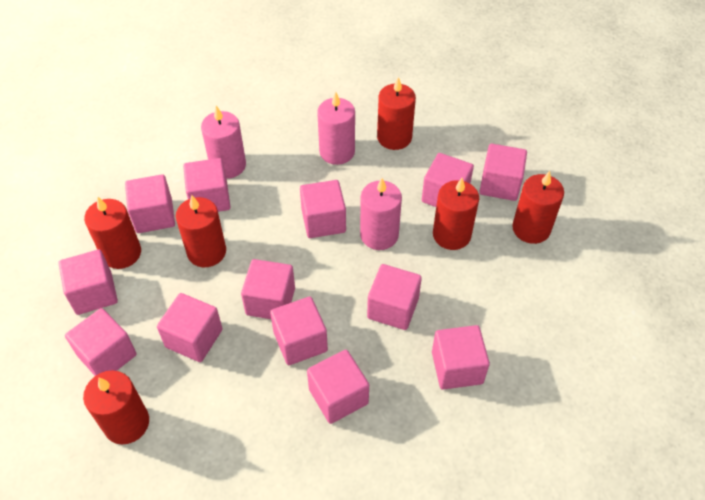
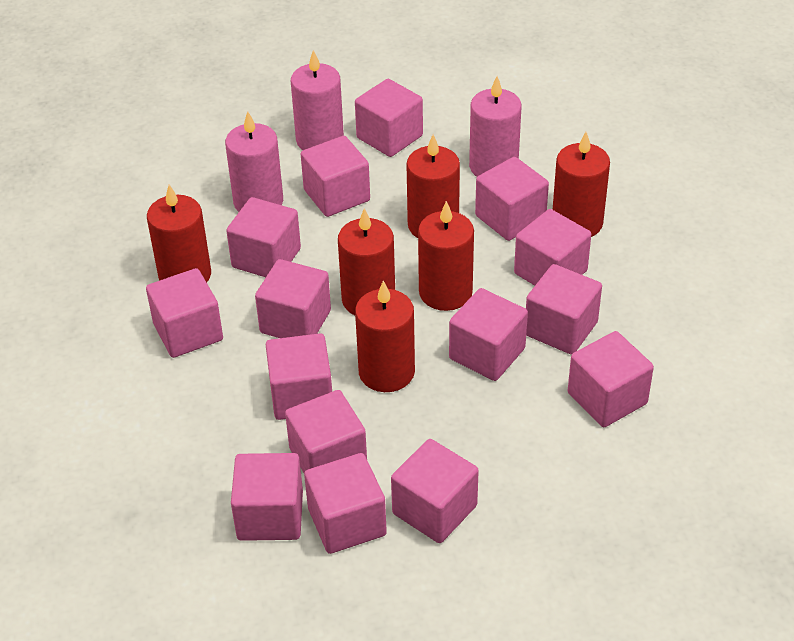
pink cube: [58,249,118,315] [65,308,137,376] [125,174,175,233] [157,293,223,362] [183,158,230,212] [241,259,295,319] [270,297,328,365] [300,180,346,238] [307,350,369,424] [367,264,422,330] [422,153,474,207] [432,325,490,390] [479,144,527,201] = 13 -> [146,268,223,358] [226,197,301,277] [231,453,303,541] [255,259,331,338] [266,333,332,420] [285,390,367,473] [301,136,370,217] [304,453,387,554] [355,79,423,157] [391,439,479,543] [449,288,528,381] [475,157,549,241] [514,209,591,286] [526,264,602,355] [568,331,654,427] = 15

